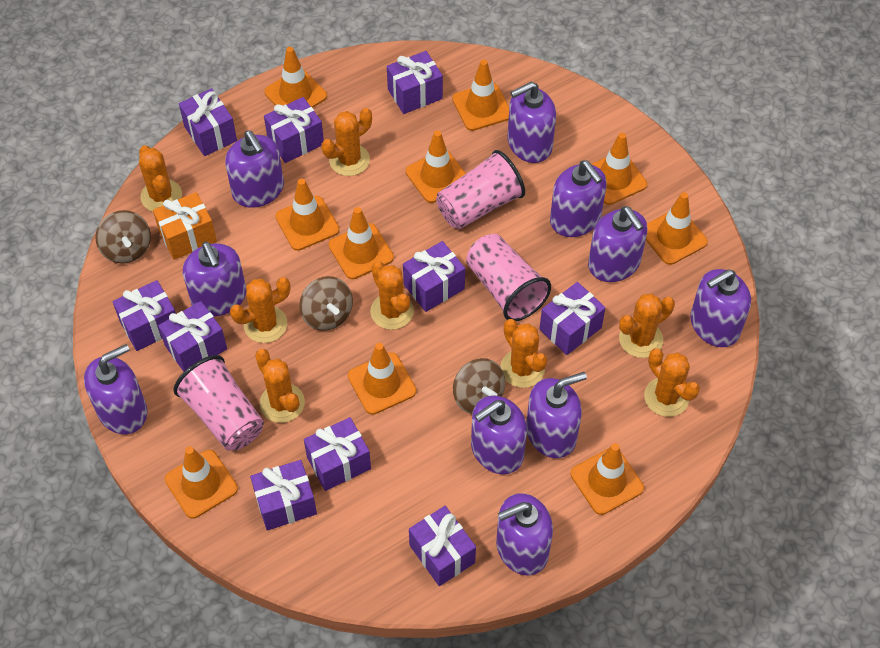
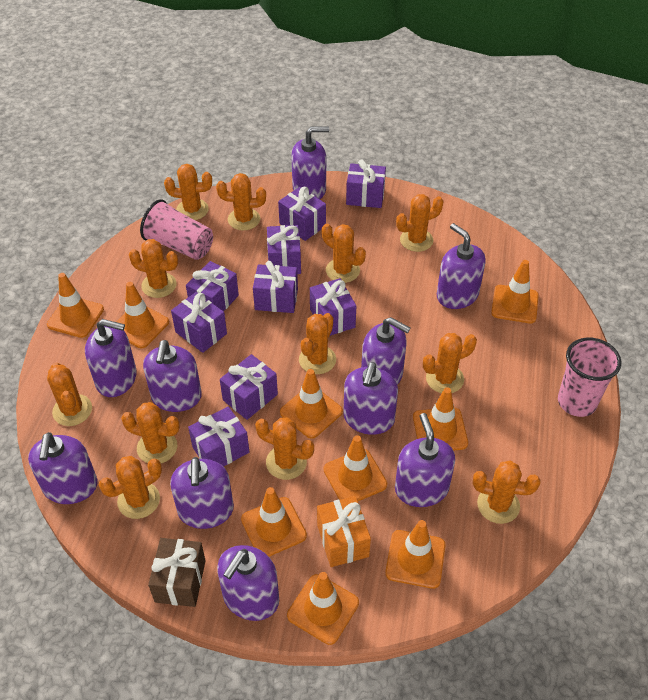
brown gift: none = 0 -> [148,538,206,607] = 1
brown spinning top: [95,210,151,264] [299,276,353,331] [453,358,505,414] = 3 -> none = 0
orange cactus: [139,145,182,212] [230,277,290,343] [255,349,305,423] [322,108,372,176] [370,261,414,330] [501,319,547,388] [619,293,675,358] [644,349,700,417] = 8 -> [47,362,92,426] [99,456,162,519] [121,402,180,463] [129,239,178,298] [164,164,212,220] [216,173,266,230] [255,418,314,480] [299,313,336,374] [322,224,366,283] [396,194,444,252] [423,333,477,393] [473,461,540,524] = 12
orange traffic cone: [165,446,238,519] [264,47,327,108] [275,178,339,251] [328,207,394,279] [348,343,416,415] [406,131,466,203] [452,60,509,131] [571,443,644,515] [591,133,647,205] [646,192,708,265] = 10 -> [47,273,104,338] [116,282,169,348] [241,487,307,557] [280,369,343,439] [287,572,359,645] [323,435,387,501] [385,520,445,589] [413,387,468,451] [491,260,539,323] = 9
pink cup: [173,355,264,451] [436,150,525,229] [466,234,551,321] = 3 -> [140,199,213,260] [558,338,621,417] = 2
purple gift: [112,280,176,351] [158,301,227,372] [179,88,237,156] [250,460,317,531] [264,97,324,163] [304,417,371,491] [387,51,443,114] [403,241,465,312] [409,506,476,586] [539,282,606,355] = 10 -> [171,292,227,353] [186,261,239,311] [188,406,249,467] [220,354,278,420] [253,261,298,313] [267,225,301,274] [278,187,326,241] [310,278,356,336] [346,159,386,208] = 9

